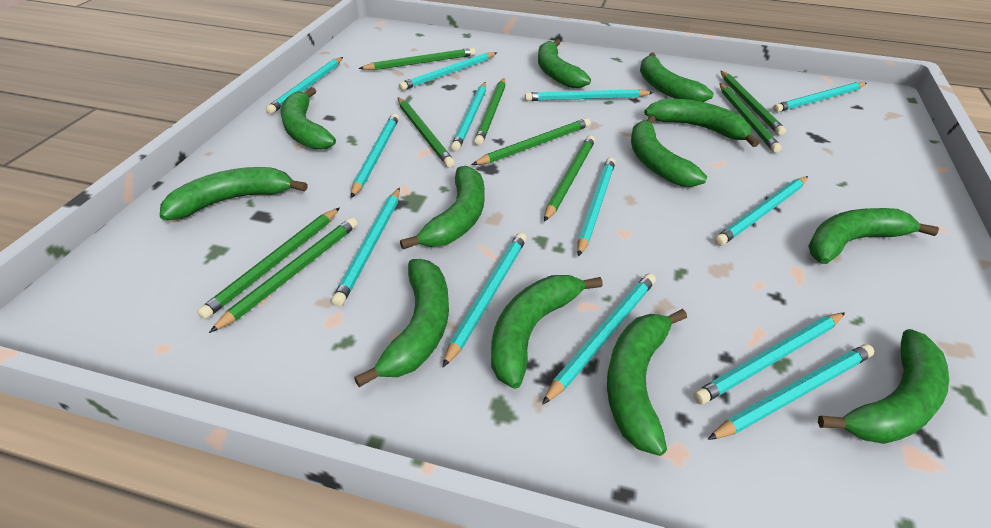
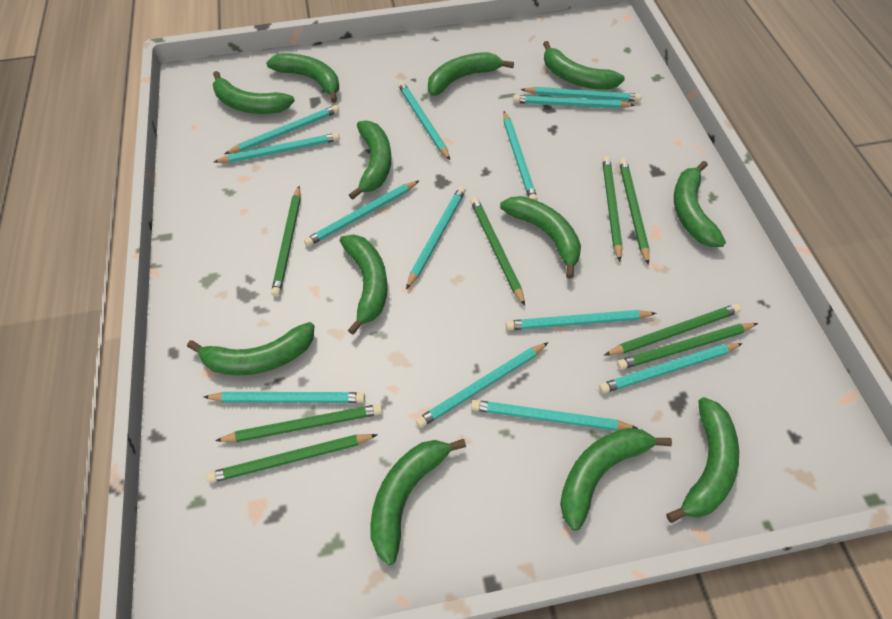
green pencil: [197,208,339,319] [209,217,358,333] [359,48,476,70] [398,97,455,167] [472,118,591,165] [474,78,506,145] [544,135,595,222] [720,83,782,153] [721,71,786,136] = 9 -> [207,434,378,483] [215,404,383,442] [271,186,301,297] [470,197,525,306] [602,156,623,262] [605,304,741,356] [617,323,758,370] [619,159,649,265] = 8

